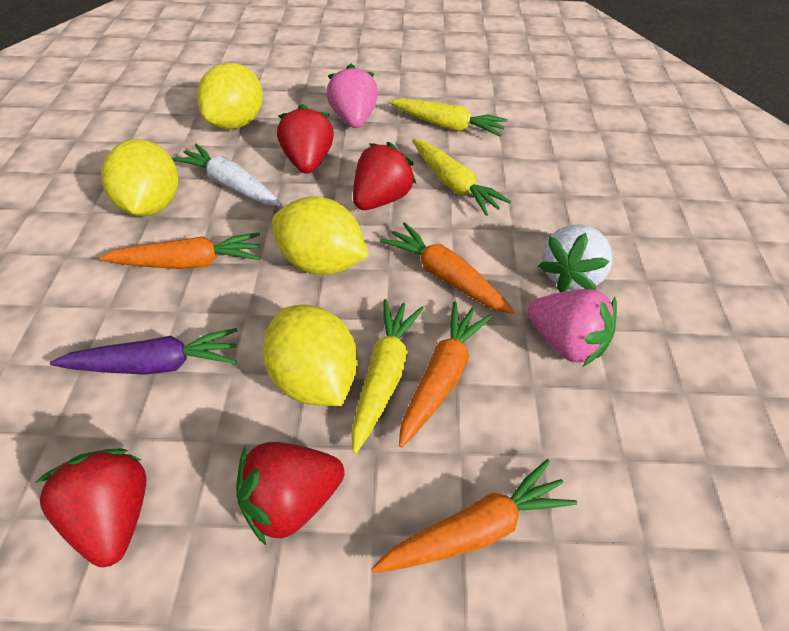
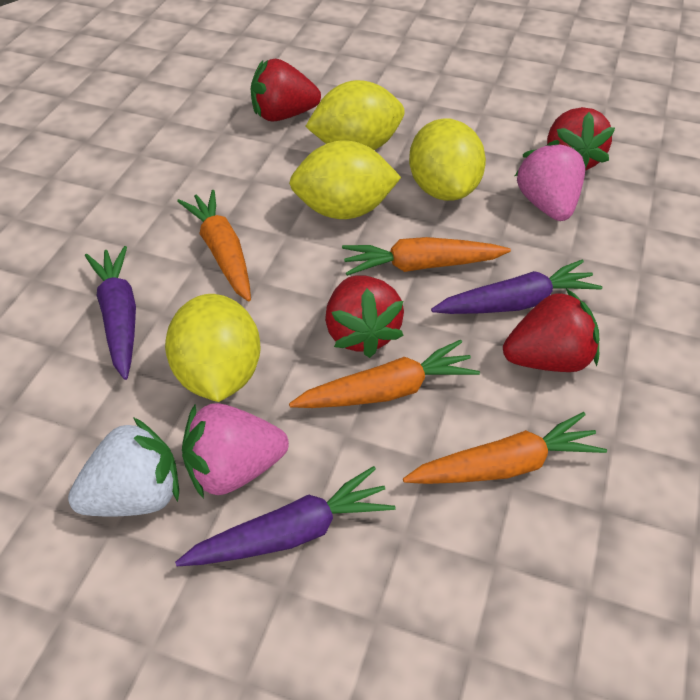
purple carrot: [50,328,238,375] = 1 -> [85,246,136,380] [175,466,395,566] [431,260,603,314] = 3
white carrot: [172,143,282,206] = 1 -> none = 0
yellow carrot: [351,299,424,454] [389,98,508,137] [412,138,512,216] = 3 -> none = 0

